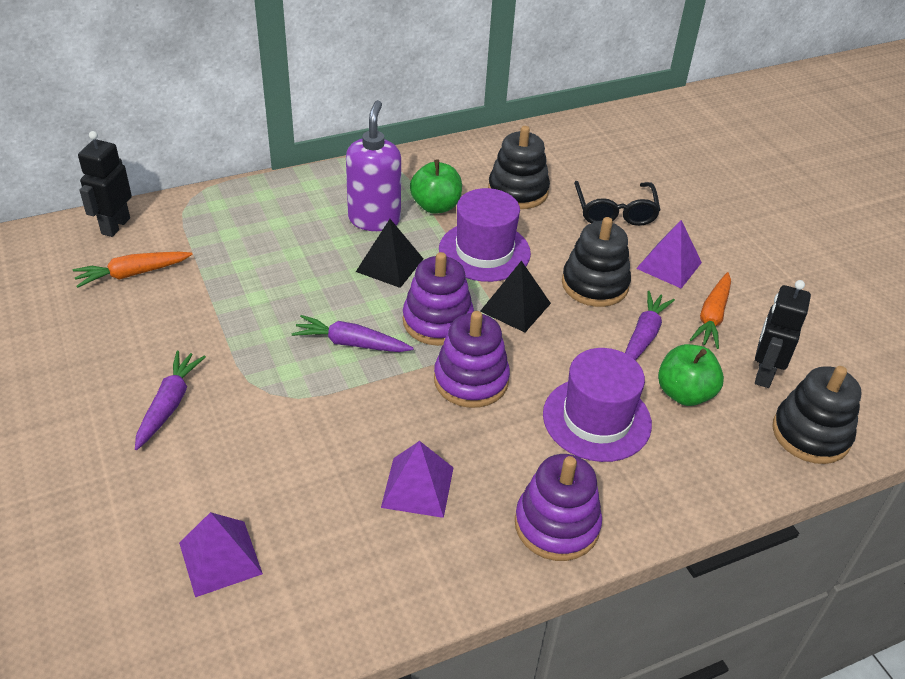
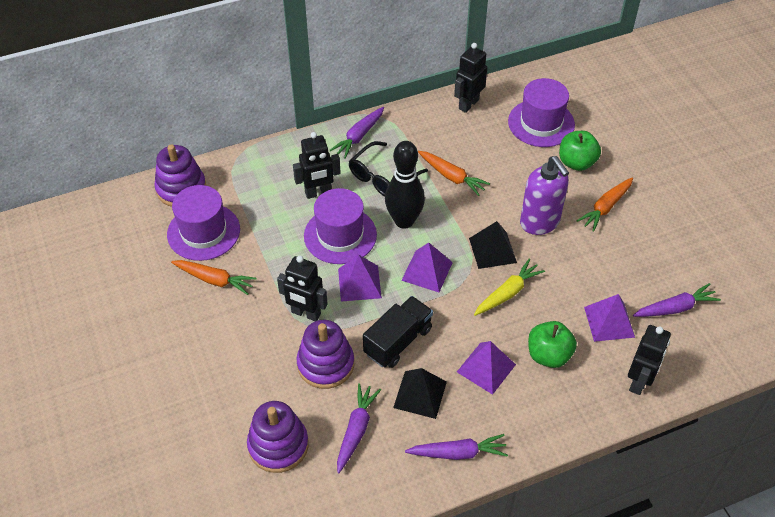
black bowling pin: none = 0 -> [385,141,425,229] = 1
black robot: [78,131,132,237] [755,280,811,388] = 2 -> [277,256,328,321] [293,132,341,199] [454,43,487,113] [628,325,671,395] = 4
black stacking toy: [488,126,550,209] [562,217,631,307] [772,366,862,464] = 3 -> none = 0
black truck: none = 0 -> [363,296,433,368] = 1
orange carrot: [73,252,193,288] [690,272,731,349] = 2 -> [171,260,256,295] [418,151,490,196] [576,177,633,232] = 3
purple carrot: [135,351,206,450] [292,315,414,352] [625,291,675,360] = 3 -> [330,107,384,159] [337,383,381,473] [405,434,508,460] [633,283,721,317] = 4
purple hat: [439,188,531,282] [543,348,652,462] = 2 -> [167,185,240,261] [304,188,377,264] [508,78,575,147] = 3
purple pyramid: [179,512,263,597] [381,441,454,518] [636,220,702,288] = 3 -> [338,255,382,302] [401,243,453,292] [457,341,516,395] [584,294,635,342] = 4
yellow carrot: none = 0 -> [474,259,545,316] = 1

